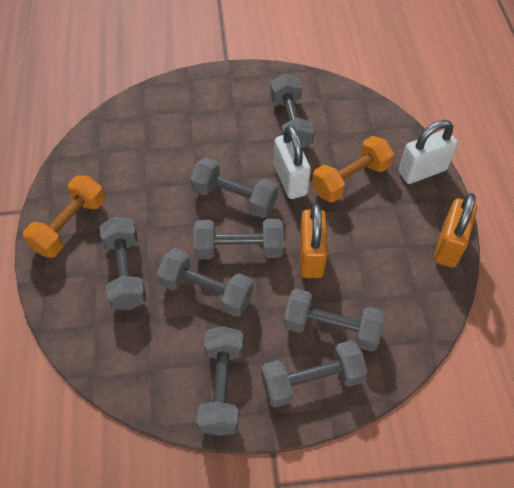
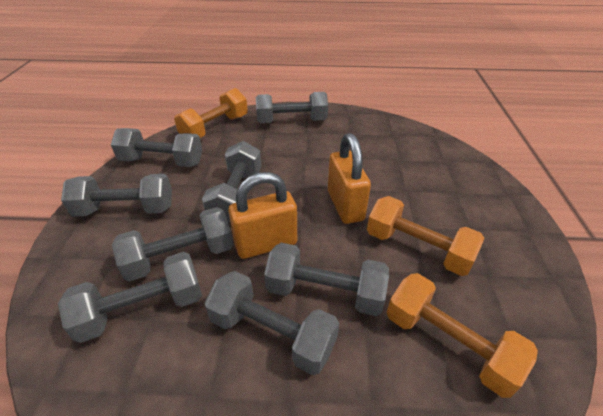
orange dumbbell: [23,175,105,258] [312,136,394,202] = 2 -> [174,88,248,138] [367,196,484,276] [387,273,538,398] = 3
white padlock: [274,125,311,199] [399,120,458,184] = 2 -> none = 0

